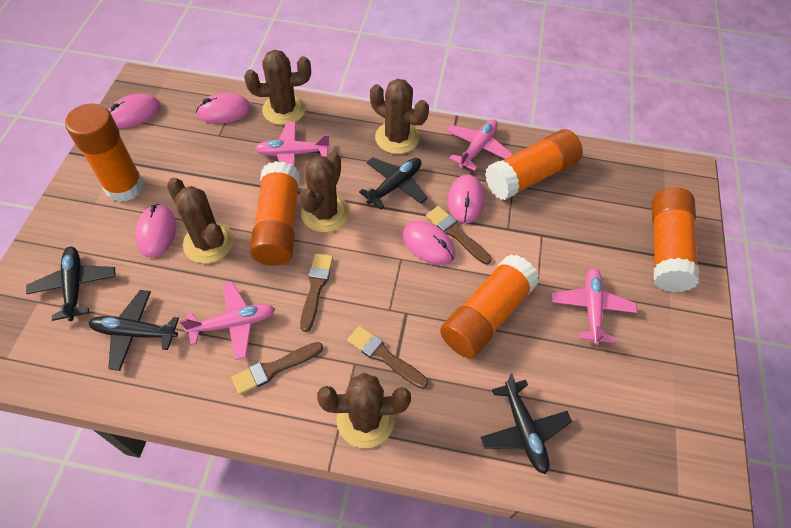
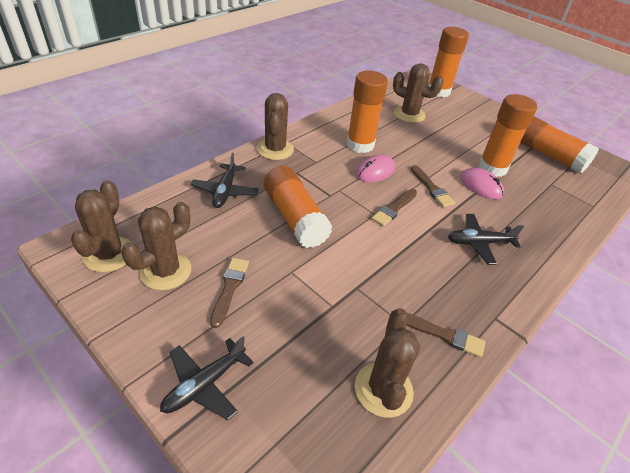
black plane: [26,247,116,321] [89,290,179,371] [359,158,427,209] [480,374,572,474] = 4 -> [160,336,254,420] [191,153,259,208] [448,214,524,265] = 3
pink mouse: [109,94,161,128] [135,204,176,258] [196,93,251,124] [402,221,455,265] [448,174,485,224] = 5 -> [356,155,395,182] [460,168,504,199] = 2
pink plane: [180,282,275,360] [255,122,330,167] [446,119,513,171] [552,268,637,345] = 4 -> none = 0

